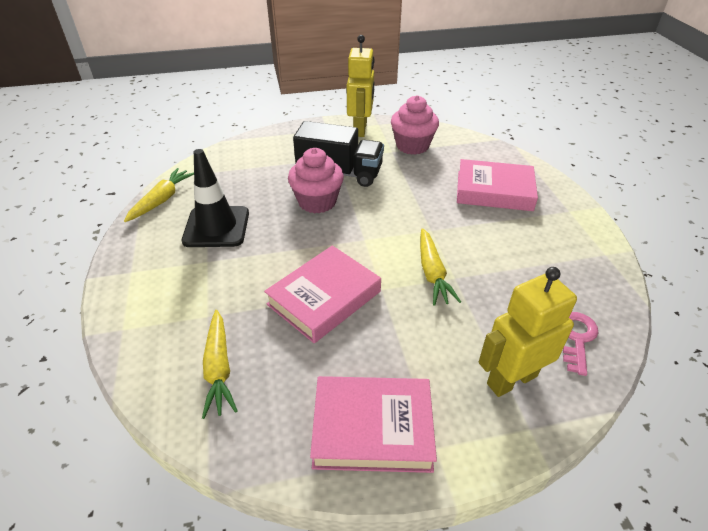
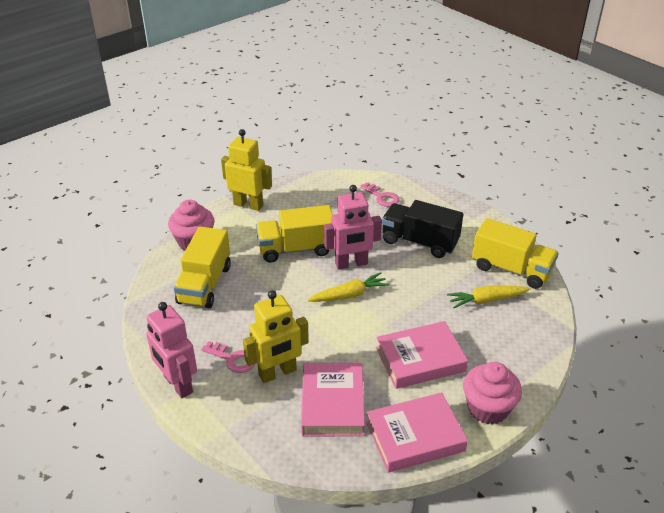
black traffic cone: [182,149,249,247] = 1 -> none = 0
pink key: [563,312,598,376] = 1 -> [201,341,255,373] [360,182,400,207] = 2
pink robot: none = 0 -> [146,302,197,398] [324,185,382,270] = 2
yellow carrot: [124,168,194,222] [202,310,238,419] [420,228,461,306] = 3 -> [307,272,389,302] [447,286,531,308] = 2
yellow truck: none = 0 -> [174,227,231,309] [256,205,333,263] [472,218,559,289] = 3

